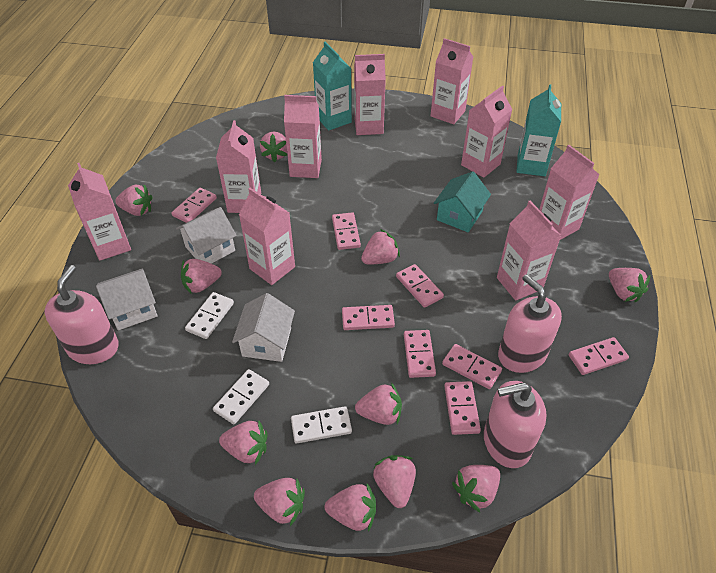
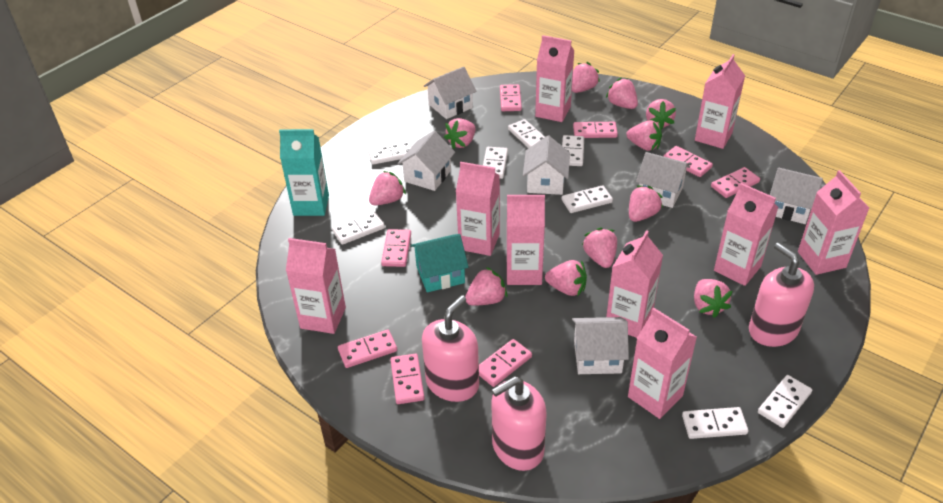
turquoise carton: [313,41,352,131] [516,84,561,176] = 2 -> [279,129,329,216] = 1
white domino: [185,292,234,339] [213,369,269,424] [291,406,352,443] = 3 -> [332,212,385,245] [368,141,412,164] [483,147,508,179] [508,119,545,148] [562,135,584,166] [562,185,613,213] [682,407,748,439] [758,375,812,428] = 8
white house: [96,268,158,330] [176,207,237,264] [232,293,295,362] = 3 -> [397,131,455,191] [424,67,476,119] [523,136,570,195] [572,317,629,374] [636,152,690,208] [770,168,823,224] = 6

